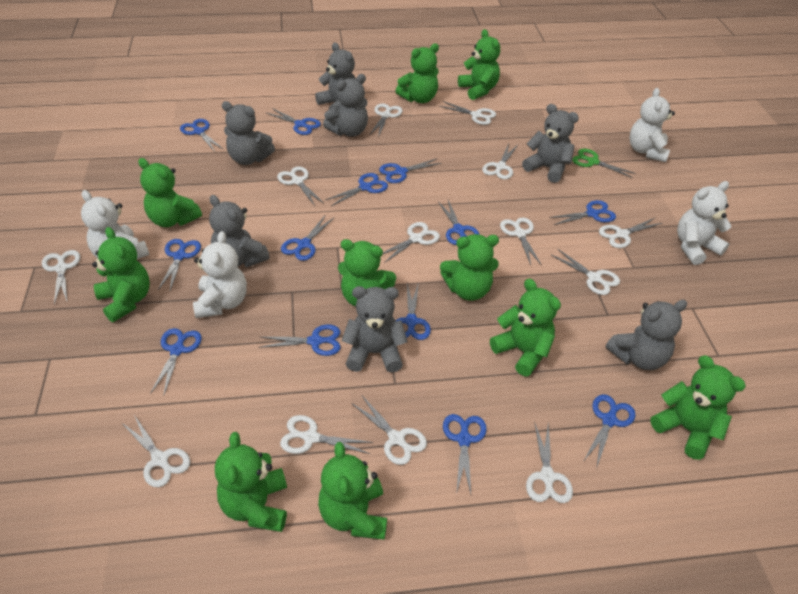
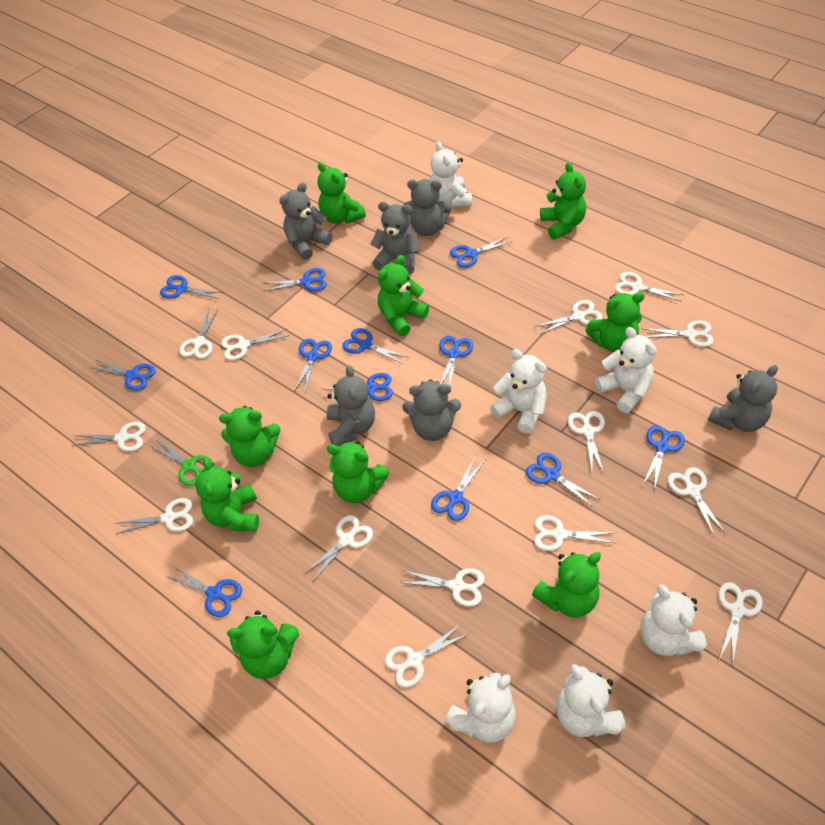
blue scissors: [150,328,202,394] [158,239,201,291] [180,119,224,152] [259,324,340,356] [267,108,321,135] [281,214,335,261] [325,173,388,206] [379,159,442,183] [396,282,431,340] [438,200,480,245] [443,414,487,494] [549,200,616,225] [583,394,636,469] = 13 -> [90,359,156,391] [160,275,224,299] [165,565,242,617] [262,268,327,291] [294,339,332,392] [323,373,393,401] [342,328,409,364] [431,457,485,521] [439,336,473,387] [450,236,511,268] [526,453,600,507] [643,425,685,490] = 12
green teddy bear: [92,227,150,322] [138,158,202,227] [215,432,287,532] [318,442,387,540] [338,239,396,307] [396,43,439,103] [440,234,499,301] [458,29,500,100] [490,279,561,376] [650,355,746,460] = 10 -> [195,457,259,531] [219,406,280,467] [227,611,299,679] [318,162,366,224] [327,441,390,503] [378,255,429,336] [532,552,601,617] [540,162,586,239] [586,292,645,352] = 9
grey teddy bear: [209,195,270,267] [222,101,275,165] [315,43,356,110] [323,74,368,137] [342,286,408,373] [522,104,579,183] [606,300,687,370] = 7 -> [279,183,332,260] [327,365,375,446] [370,202,419,274] [403,379,461,441] [404,179,452,236] [708,365,778,432] = 6
white scissors: [42,250,80,304] [121,415,191,487] [277,166,324,206] [280,415,373,454] [353,396,427,465] [370,103,403,137] [383,222,440,263] [439,101,496,125] [482,144,518,179] [500,217,541,265] [526,422,573,503] [551,249,620,295] [599,218,662,248] = 13 -> [72,422,146,452] [116,498,193,534] [179,309,218,359] [221,329,289,360] [304,515,373,582] [385,623,468,688] [400,568,485,607] [534,515,617,551] [535,300,603,335] [568,411,605,473] [615,272,683,302] [642,320,714,347] [668,467,726,537] [719,583,763,666] = 14
white teddy bear: [81,190,149,259] [193,231,247,318] [629,88,675,162] [677,181,732,265] = 4 -> [430,141,472,207] [445,672,516,743] [490,349,547,434] [556,664,626,737] [595,327,657,413] [640,584,707,656] = 6

